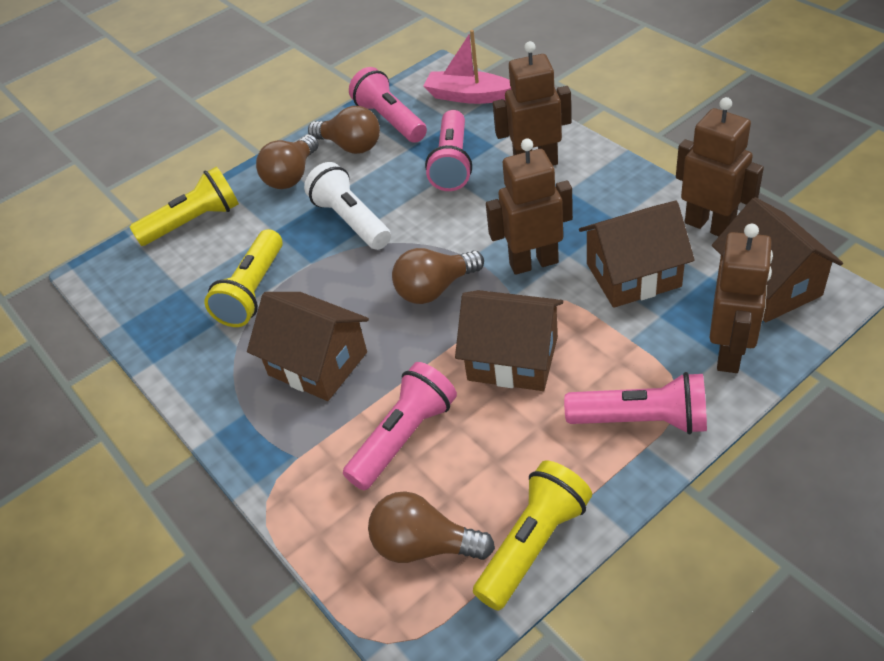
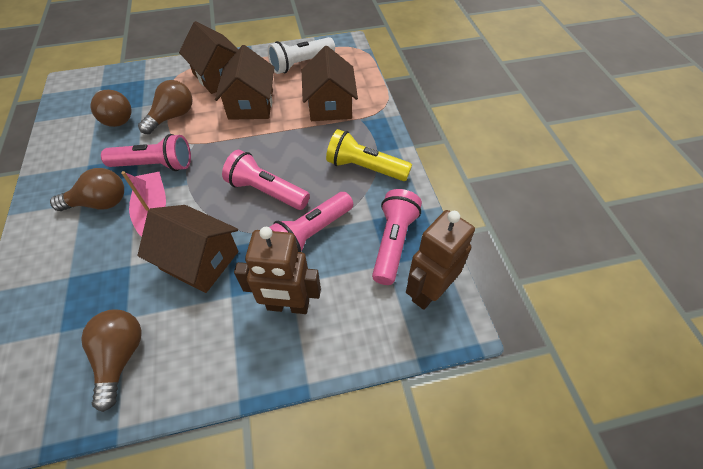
brown robot: [486,139,573,275] [493,41,571,166] [676,97,764,236] [709,224,773,373] = 4 -> [234,227,321,314] [406,210,475,310] = 2
yellow flashlight: [130,167,239,246] [204,229,283,327] [473,461,592,611] = 3 -> [326,129,412,181] = 1

